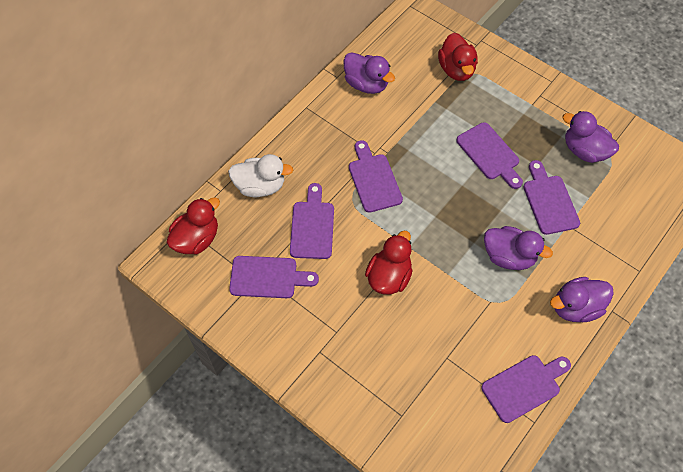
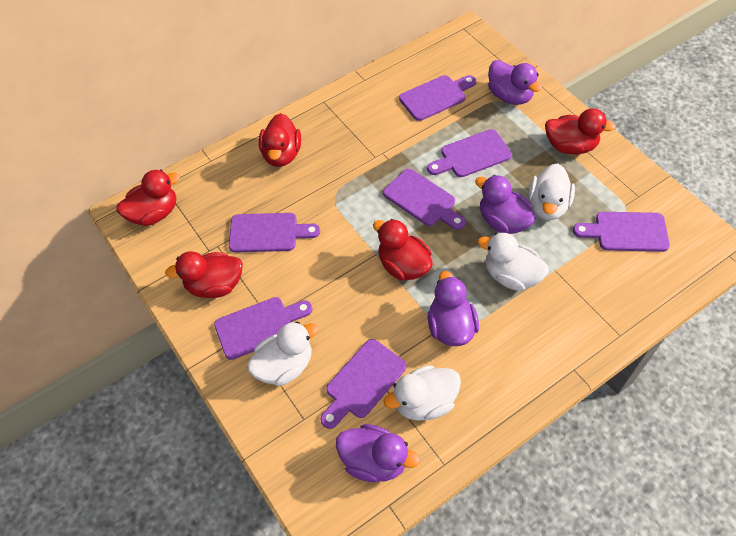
purple cutting board: [229,256,319,298] [290,183,334,259] [349,140,403,213] [456,122,523,189] [481,355,571,423] [524,160,580,235] = 6 -> [214,297,313,360] [229,213,320,253] [320,339,406,429] [383,169,465,230] [399,75,476,121] [427,129,512,177] [573,212,670,252] = 7
red duck: [167,197,220,254] [365,231,413,295] [438,33,478,81] = 3 -> [116,170,180,226] [165,251,243,298] [259,113,301,167] [373,219,433,281] [545,108,616,155] = 5
white duck: [228,154,293,197] = 1 -> [247,322,319,386] [383,365,461,421] [478,233,549,291] [528,164,575,220] = 4

